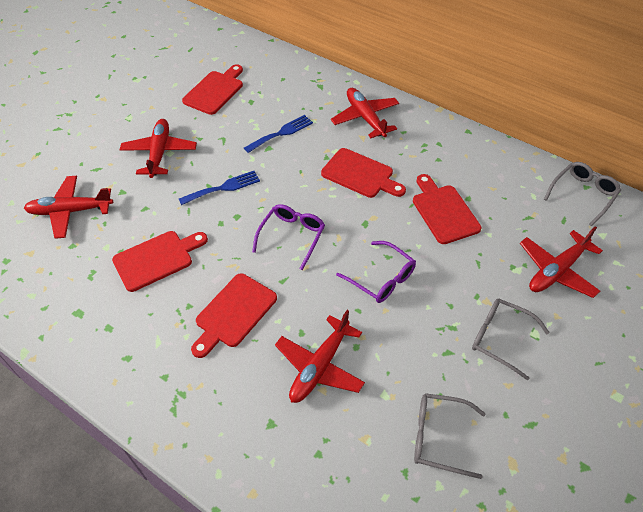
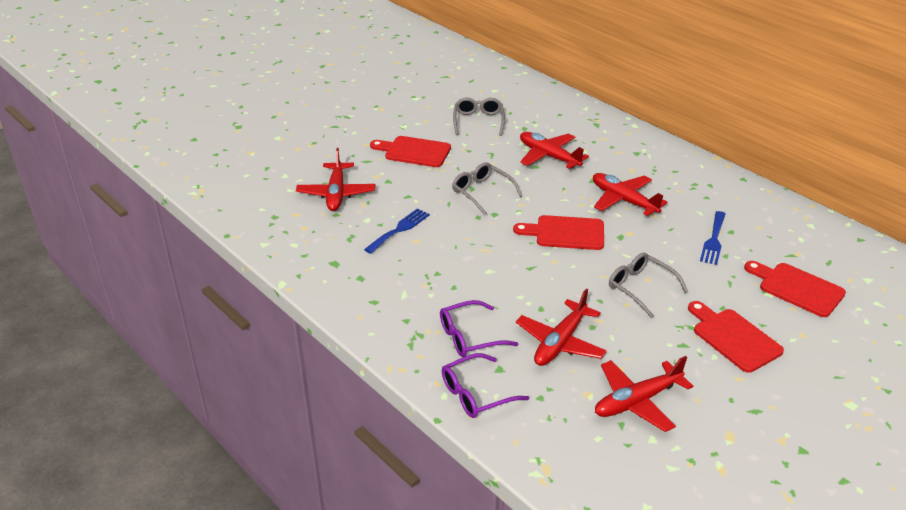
red cutting board: [112,231,208,292] [182,64,243,115] [191,273,277,358] [321,148,406,198] [413,174,481,244] = 5 -> [370,136,451,167] [513,215,604,250] [688,301,784,373] [744,261,846,317] = 4

